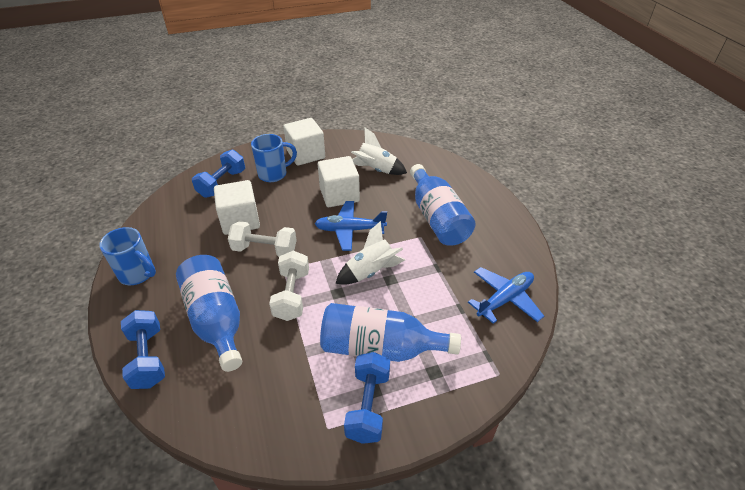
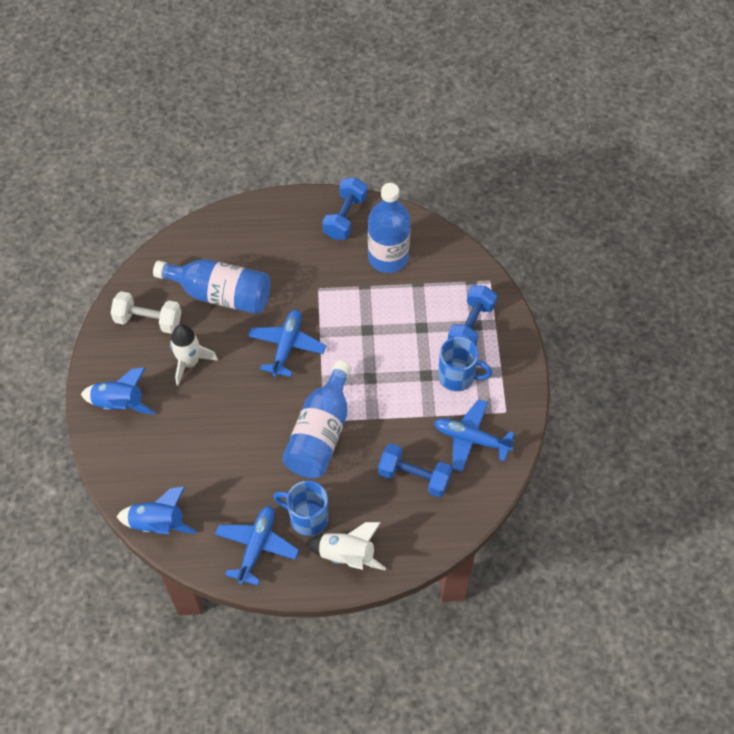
blue plane: [315,201,387,251] [468,267,544,324] = 2 -> [215,506,299,586] [248,310,326,377] [434,399,515,472] = 3
blue rocket: none = 0 -> [81,367,155,415] [116,486,197,534] = 2
white cube: [214,180,260,235] [283,118,325,166] [318,156,360,207] = 3 -> none = 0
white dumbbell: [228,221,297,257] [269,251,309,321] = 2 -> [111,291,181,334] = 1

